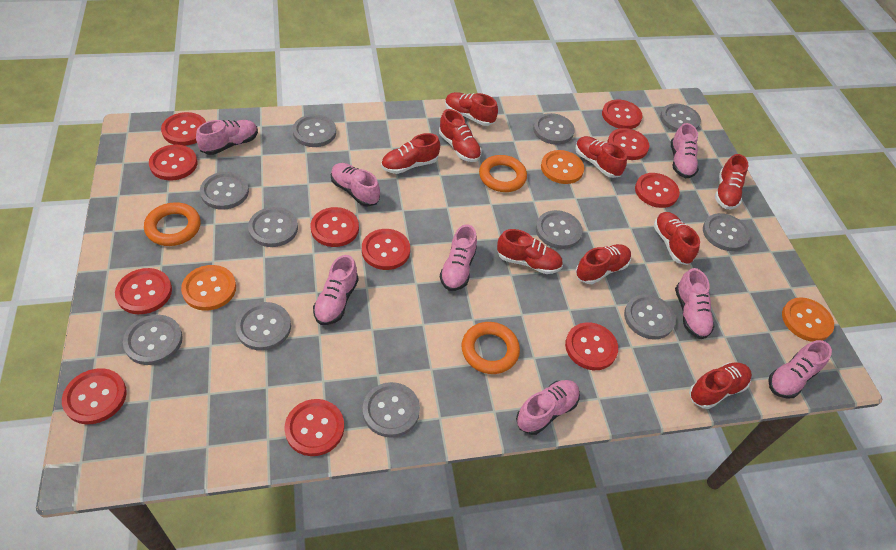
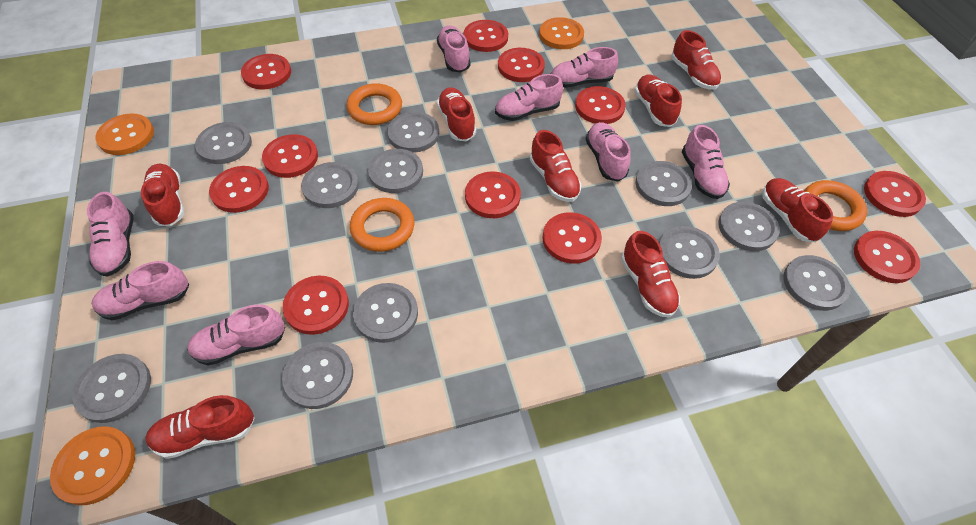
red shoe: [381,133,440,174] [439,109,482,162] [445,92,498,126] [497,229,563,274] [575,136,627,178] [575,244,631,284] [654,212,700,265] [689,362,752,409] [715,154,748,209] = 9 -> [141,164,184,226] [145,395,255,459] [437,87,476,141] [530,130,581,202] [621,231,680,317] [634,75,682,127] [671,30,721,90] [762,178,833,242] = 8

